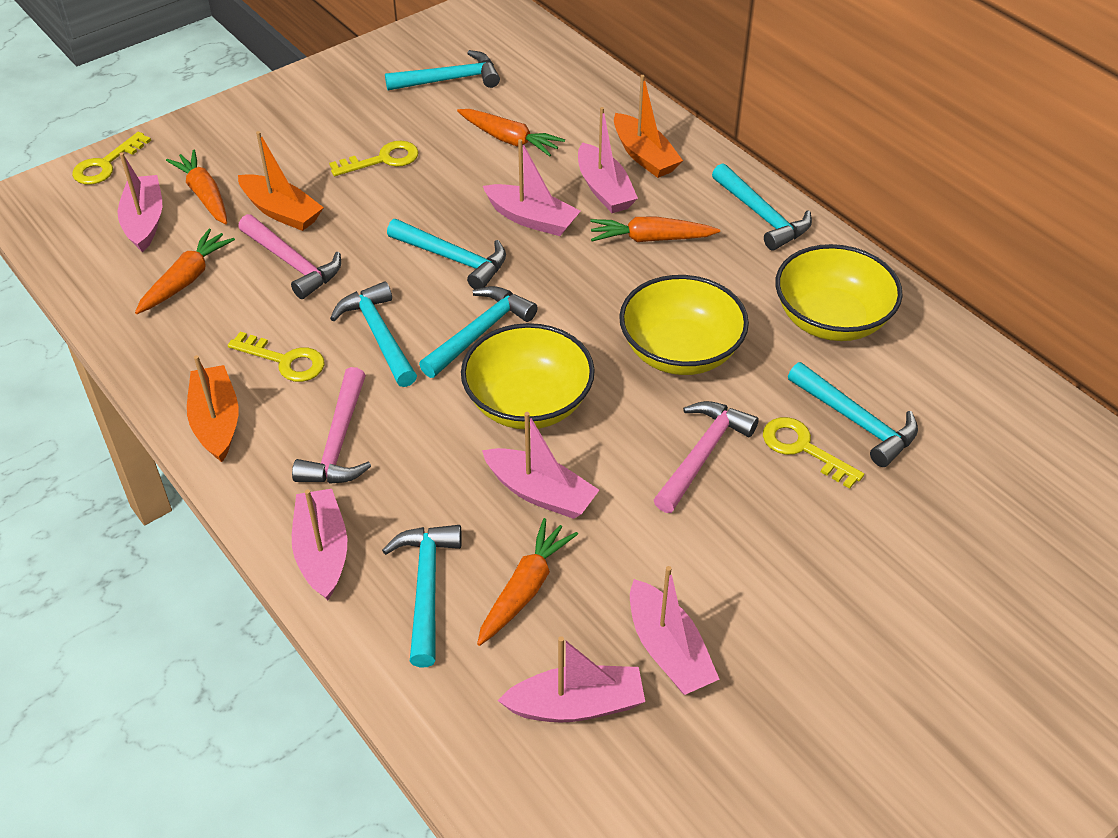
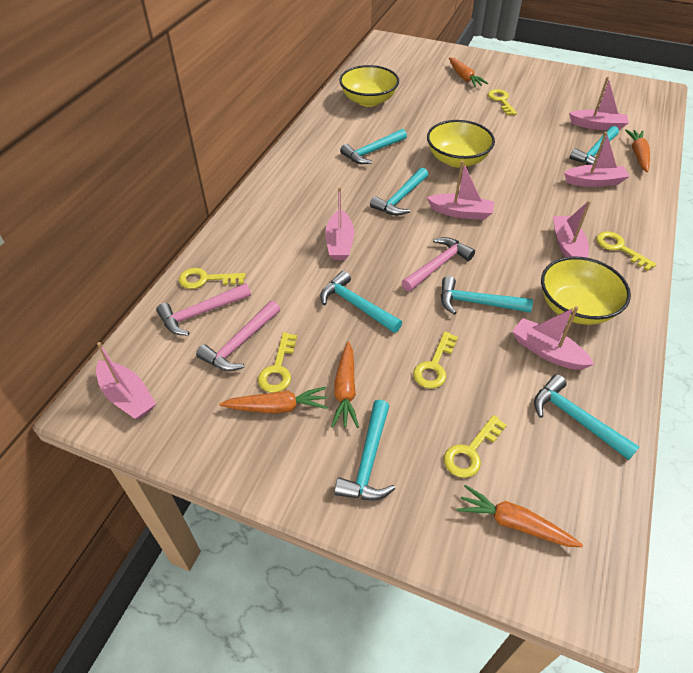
orange boat: [187,355,238,462] [238,131,324,231] [614,75,683,178] = 3 -> none = 0
yellow key: [72,132,151,184] [228,332,325,382] [329,141,419,176] [763,417,864,489] = 4 -> [179,268,246,289] [258,332,297,393] [413,332,458,389] [444,415,507,478] [488,89,517,115] [596,231,657,271] = 6

